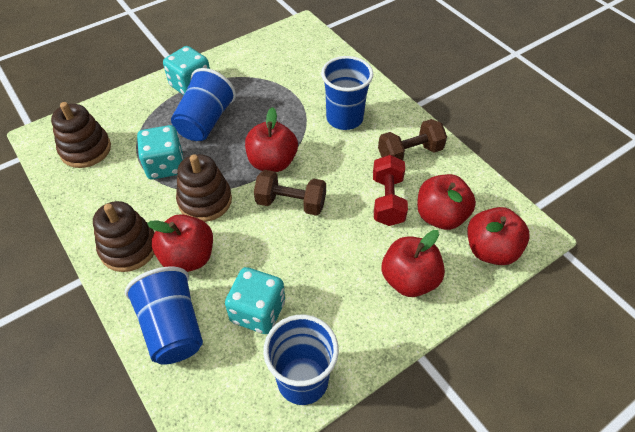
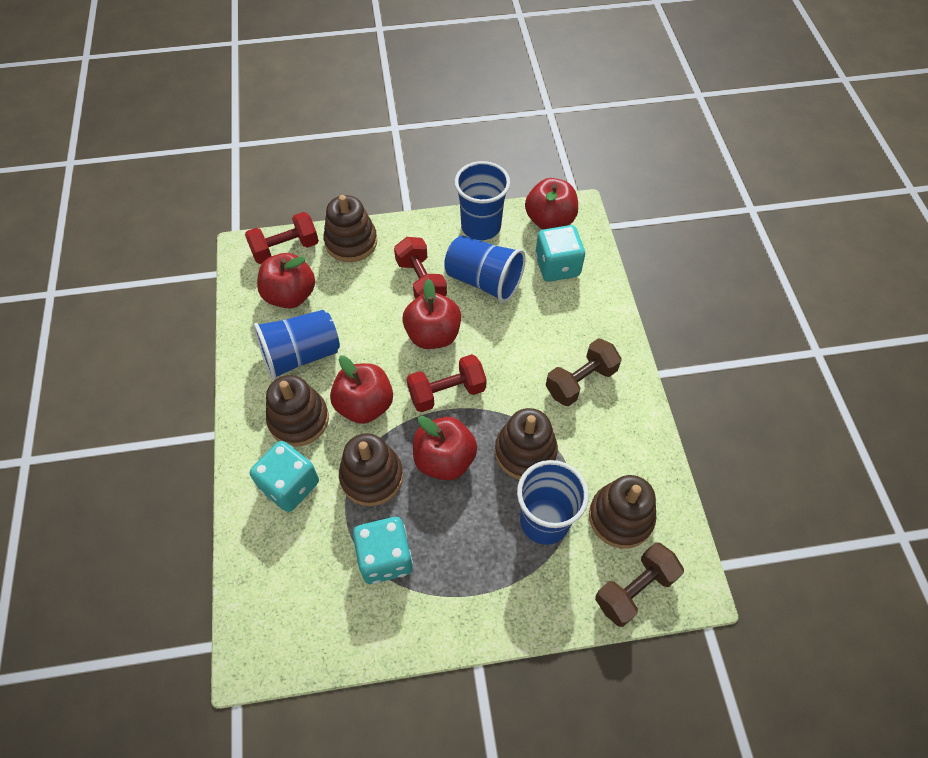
brown stacking toy: [51,102,111,168] [93,201,154,272] [176,154,232,222] = 3 -> [266,375,329,447] [323,195,377,262] [339,433,403,506] [495,408,558,480] [589,475,656,549] = 5
red dumbbell: [373,155,408,226] = 1 -> [245,212,319,264] [394,237,447,299] [407,354,487,412] = 3

